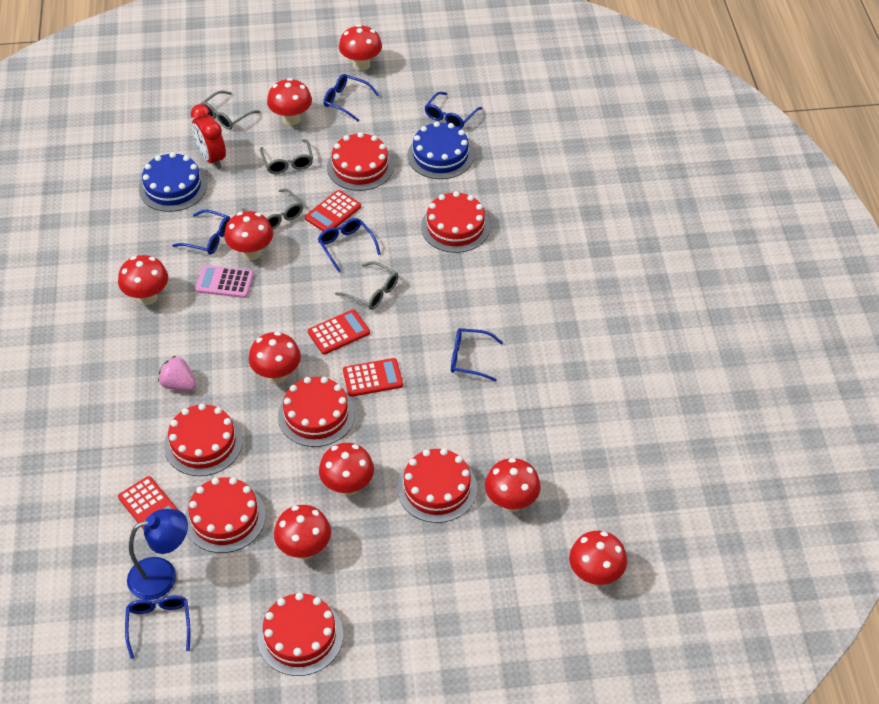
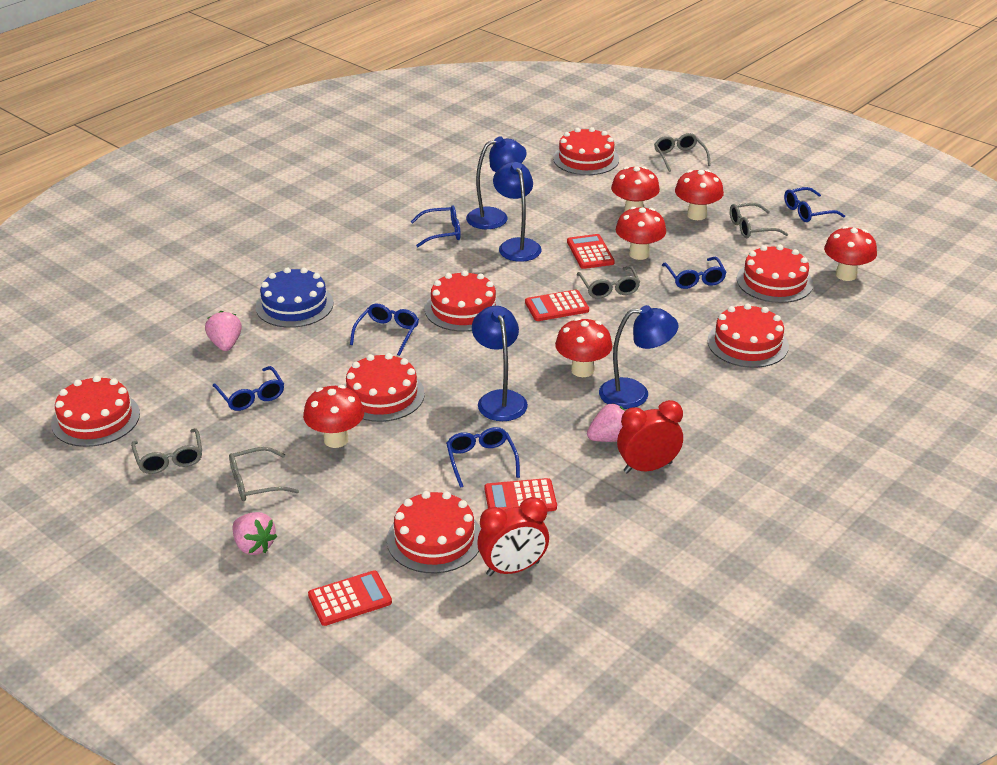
blue cake: [139,152,207,212] [407,121,474,179] = 2 -> [256,267,334,328] = 1
blue lamp: [127,509,188,600] = 1 -> [466,137,527,229] [472,306,528,421] [493,162,542,262] [599,305,678,409] = 4
grey glasses: [200,90,260,130] [242,189,303,230] [260,139,313,174] [335,261,398,310] = 4 -> [131,428,202,474] [229,447,299,501] [577,266,640,299] [654,133,711,172] [730,203,788,238] = 5
pink calculator: [195,265,254,298] = 1 -> none = 0
pink strawberry: [158,356,196,391] = 1 -> [205,311,242,351] [233,512,277,555] [587,404,625,442] = 3
red clock: [191,104,226,169] = 1 -> [477,497,549,576] [617,400,683,473] = 2
red mushroom: [118,255,168,305] [224,211,273,260] [249,332,301,384] [267,78,312,126] [274,505,331,559] [319,443,374,496] [339,24,382,71] [485,458,541,512] [569,531,627,586] = 9 -> [303,385,364,448] [555,318,612,377] [611,166,660,212] [616,207,666,260] [675,170,724,220] [824,226,877,281] = 6

